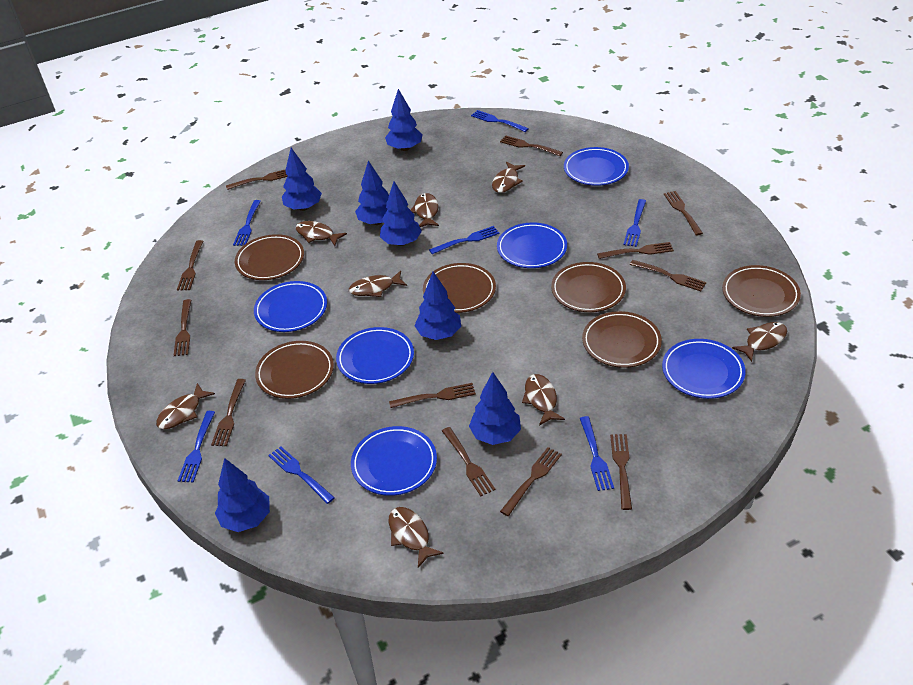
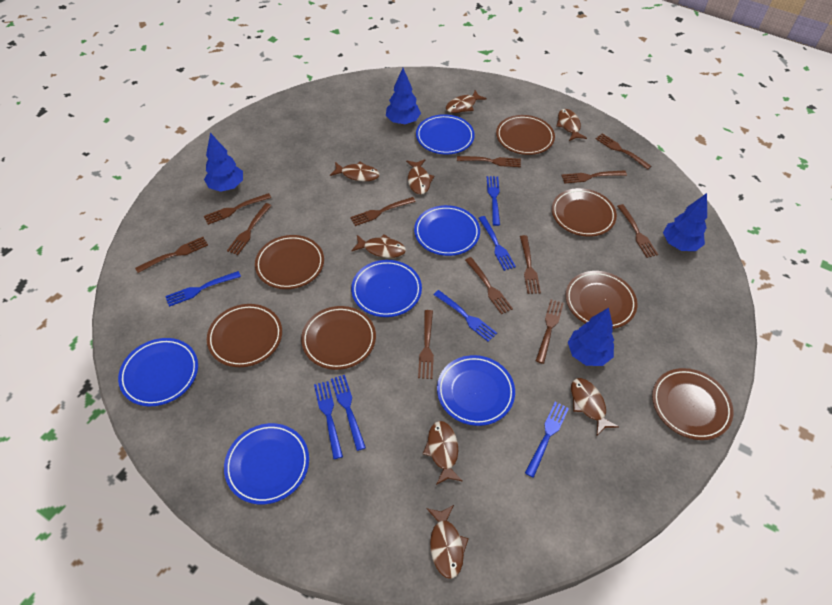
blue tree: [215,458,270,532] [282,148,322,211] [355,160,389,225] [380,181,422,246] [385,89,423,151] [415,271,461,340] [469,372,521,445] = 7 -> [204,133,243,192] [386,68,421,125] [568,308,614,366] [663,193,707,251] = 4
brown plate: [235,234,304,280] [255,341,334,399] [423,263,496,313] [551,262,626,312] [582,311,662,368] [722,265,801,317] = 6 -> [207,304,282,367] [255,235,324,289] [301,306,376,370] [496,115,555,155] [552,188,617,237] [565,271,637,329] [652,368,733,440] = 7

